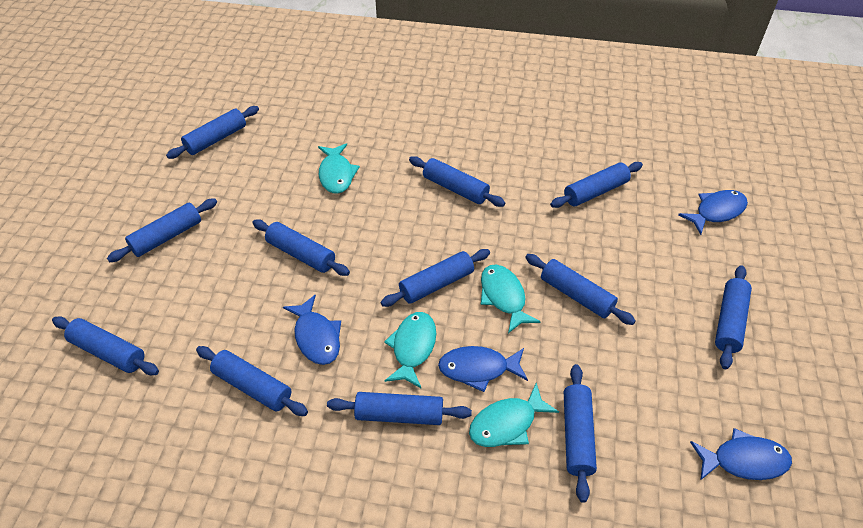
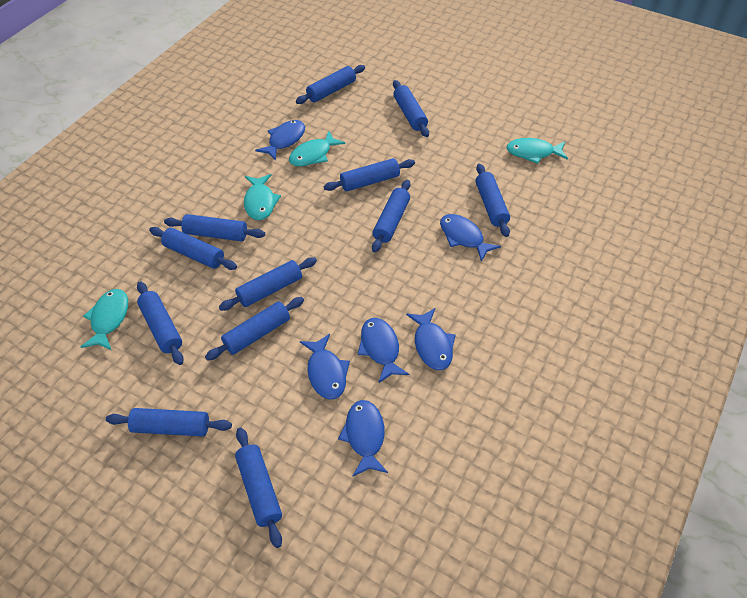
blue fish: [283,295,341,365] [438,346,528,392] [678,190,748,235] [690,428,792,480] = 4 -> [255,120,305,161] [300,334,350,400] [338,400,388,476] [358,318,409,383] [406,308,456,370] [440,214,501,262] = 6

